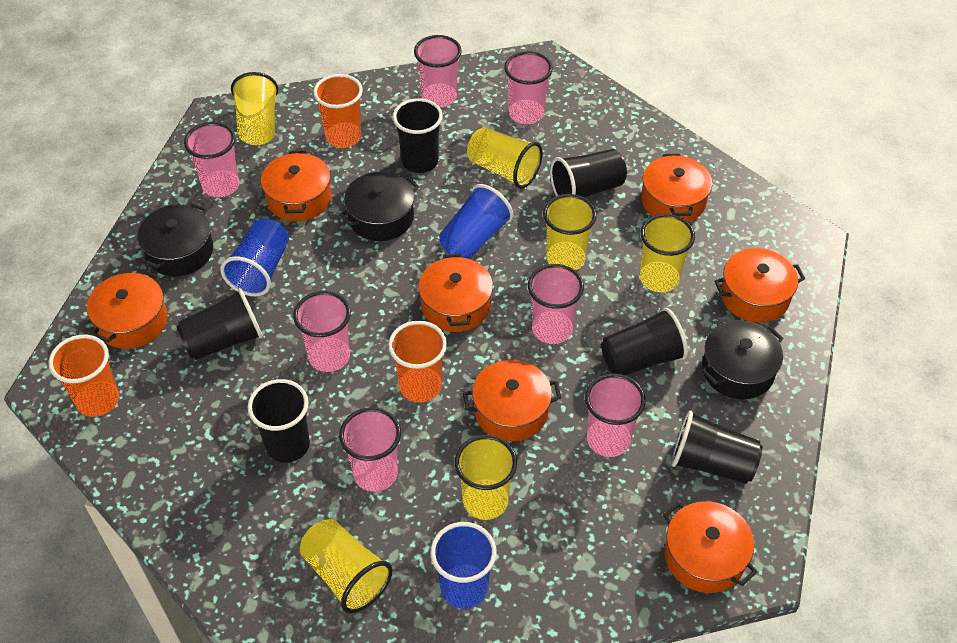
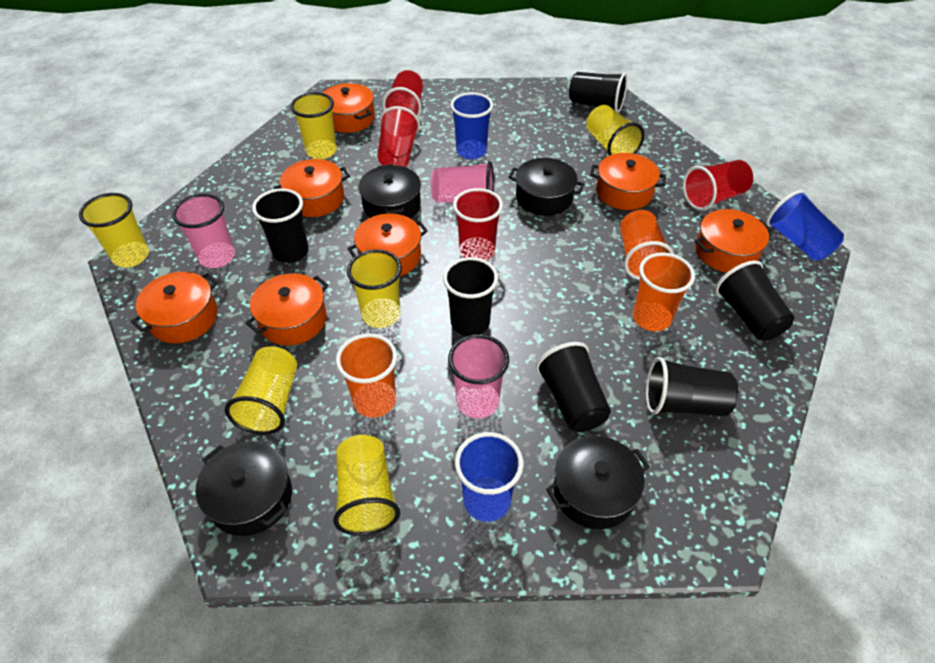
black pot: [138,203,213,276] [339,172,419,241] [702,320,783,399] = 3 -> [195,442,292,536] [358,164,421,219] [508,158,584,216] [546,436,650,529] = 4
pink cup: [184,122,239,197] [293,291,351,372] [339,407,401,492] [414,35,462,108] [504,51,553,124] [528,264,584,344] [585,374,646,457] = 7 -> [172,194,235,268] [431,161,494,203] [448,334,509,419] = 3
red cup: none = 0 -> [377,106,420,167] [382,70,423,117] [453,188,503,261] [683,160,753,211] = 4

